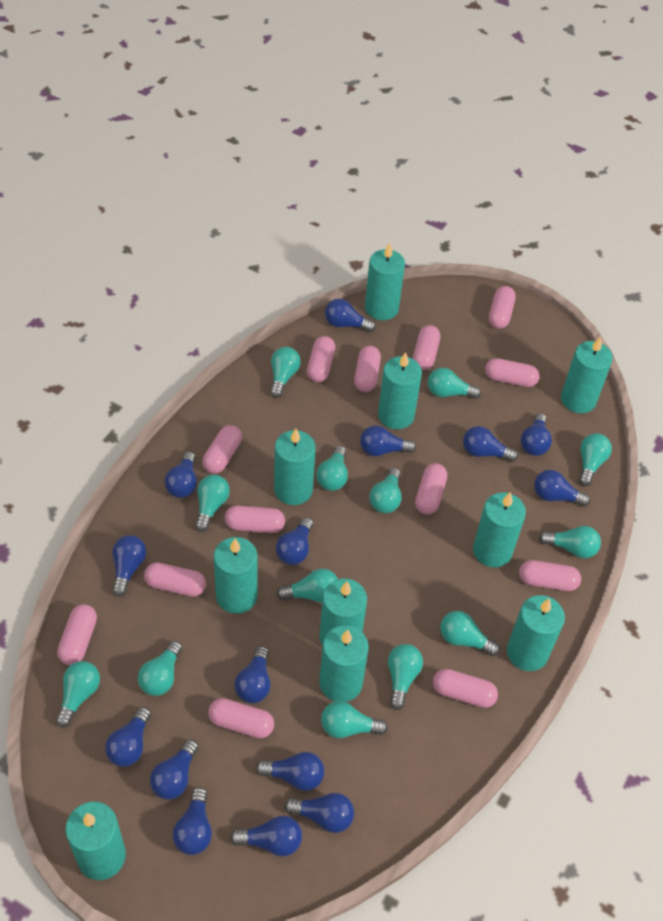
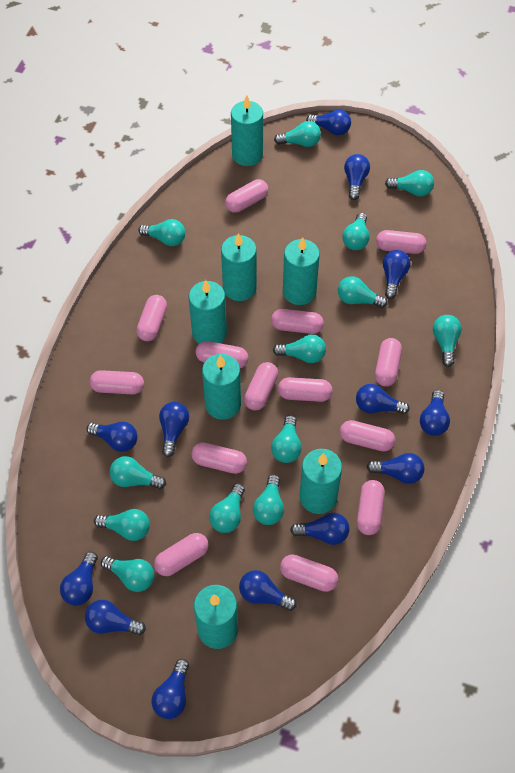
blue light bulb: [105,707,151,767] [112,535,146,597] [150,739,199,800] [164,452,197,498] [172,787,212,855] [230,816,302,856] [234,646,271,703] [255,752,324,791] [276,517,313,565] [284,793,354,833] [325,299,376,332] [360,425,416,456] [463,426,518,462] [521,413,552,456] [534,470,590,507] = 15 -> [60,552,98,606] [85,600,146,635] [87,422,138,452] [152,659,189,719] [159,402,189,457] [239,570,297,611] [290,513,349,545] [306,109,351,135] [344,154,370,200] [356,384,410,414] [367,453,424,484] [383,250,410,299] [420,390,450,436] = 13
pink capsule: [57,604,97,665] [144,563,206,597] [202,425,242,474] [208,698,274,738] [225,505,285,533] [307,336,335,382] [354,346,381,392] [413,325,440,370] [415,463,447,515] [433,669,498,708] [485,358,540,387] [489,286,516,329] [519,560,581,591] = 13 -> [90,370,144,394] [136,295,167,341] [154,533,209,576] [191,443,247,474] [196,341,248,368] [225,179,268,213] [244,362,278,411] [271,309,324,334] [278,377,333,402] [280,554,338,592] [340,420,395,452] [357,480,385,535] [375,338,402,387] [376,230,427,254] = 14
turquoise candle: [65,802,126,880] [214,537,258,614] [274,429,316,505] [319,579,367,645] [319,625,368,702] [365,243,405,320] [378,352,422,429] [473,492,526,567] [507,595,565,671] [561,336,613,413] = 10 -> [189,280,227,344] [194,585,238,649] [202,354,241,420] [221,233,257,301] [231,96,263,166] [283,237,320,305] [299,449,342,514] = 7

